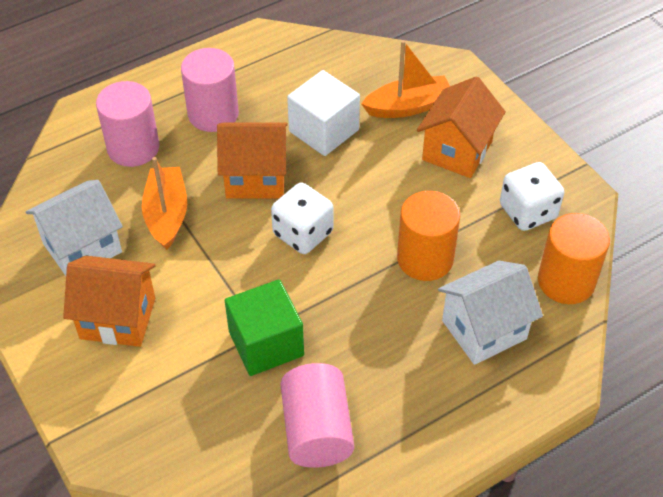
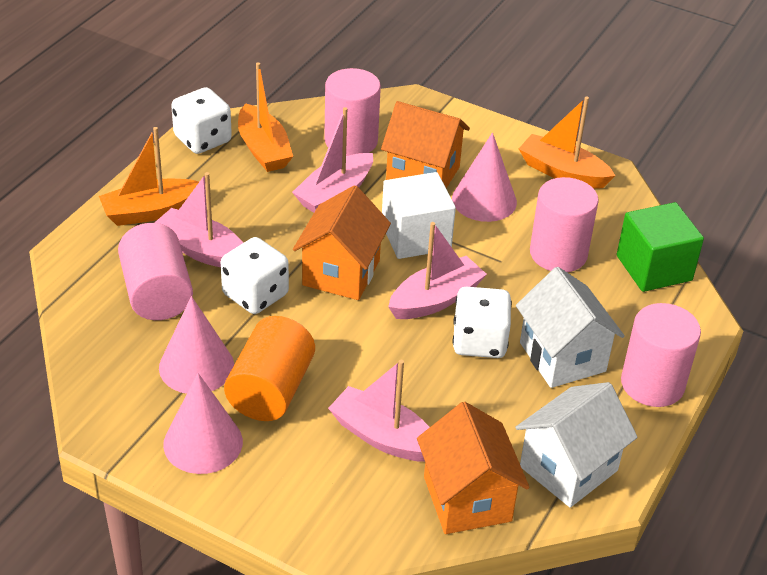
orange boat: [142,157,187,250] [361,40,450,118] = 2 -> [99,127,199,226] [238,63,293,172] [519,96,615,189] = 3
orange cylinder: [397,191,460,281] [538,213,610,304] = 2 -> [224,316,315,421] = 1
pink boat: none = 0 -> [154,172,243,267] [292,107,373,213] [328,360,430,462] [388,222,487,319] = 4
pink cone: none = 0 -> [159,296,234,394] [163,373,243,474] [452,133,517,222] = 3
pink cylinder: [96,81,160,167] [181,48,239,132] [280,363,354,468] = 3 -> [118,223,193,320] [324,68,381,156] [530,177,599,272] [621,303,701,407] = 4
white dice: [271,182,333,254] [500,162,564,231] = 2 -> [171,87,232,154] [221,237,289,314] [452,287,512,358] = 3

